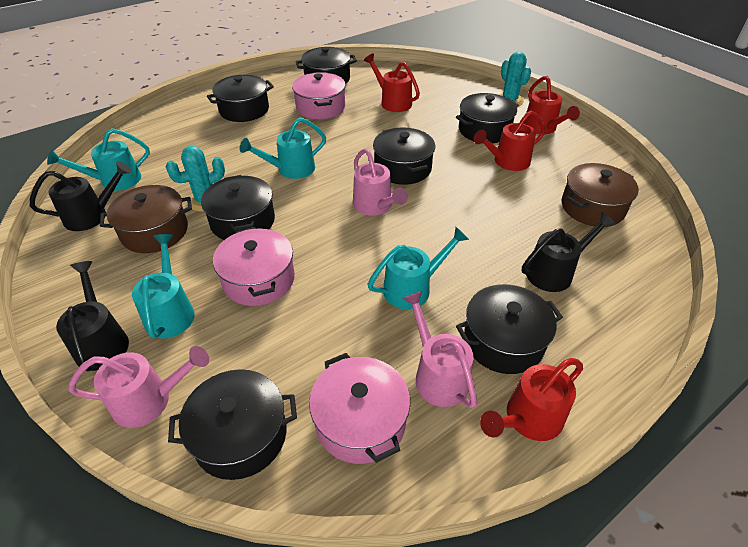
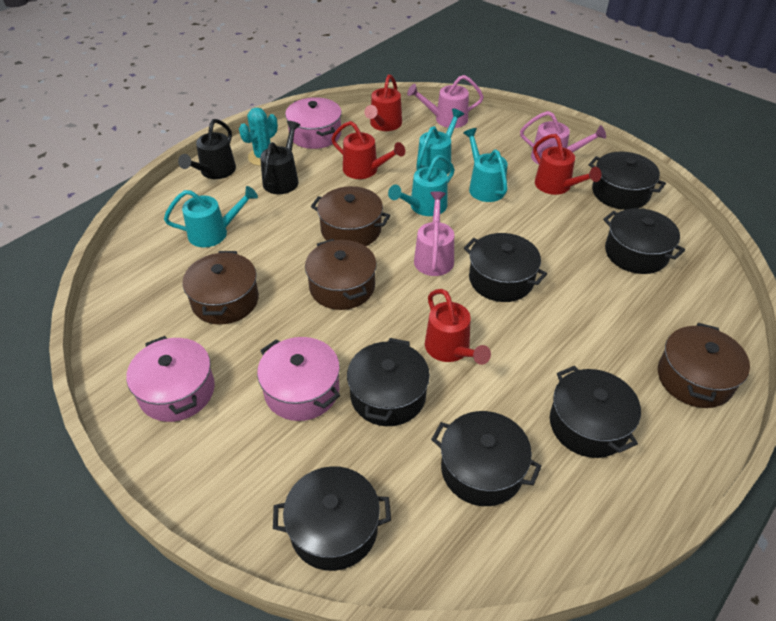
black watering can: [30,161,132,231] [56,261,129,371] [522,212,616,292] = 3 -> [178,119,236,179] [260,121,300,194] = 2
brown pot: [100,185,192,253] [562,163,639,227] = 2 -> [182,251,259,325] [305,239,377,310] [311,186,390,246] [658,323,750,408] = 4
turquoise cactus: [166,146,225,212] [499,52,531,106] = 2 -> [239,107,278,166] = 1

